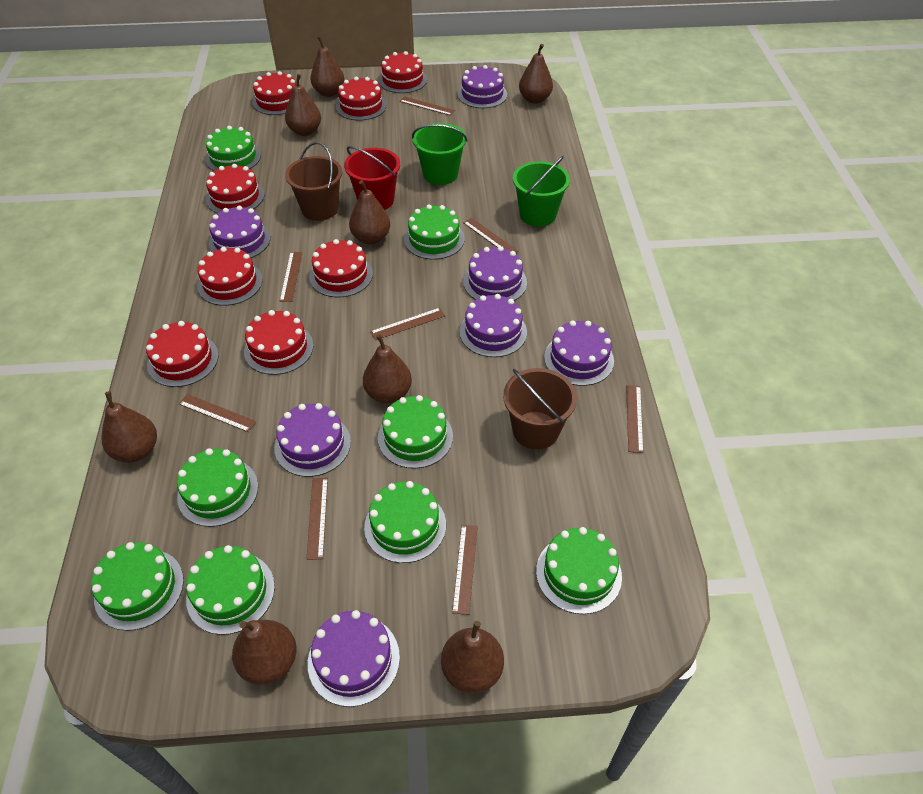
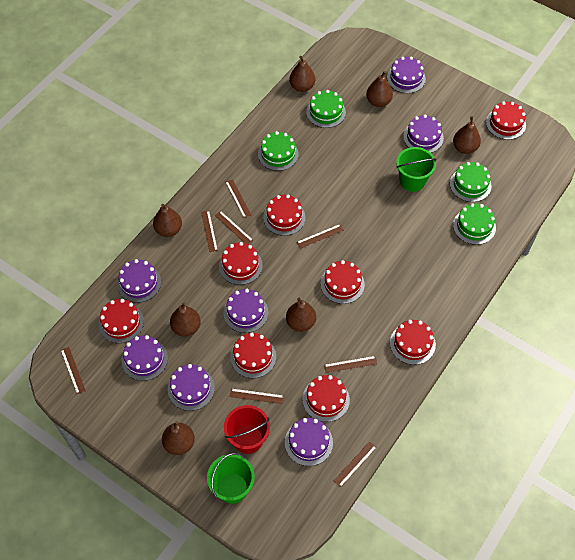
brown bucket: [285,142,342,221] [503,368,577,450] = 2 -> none = 0
brown pear: [102,391,157,462] [232,620,297,685] [285,74,321,136] [310,36,344,97] [349,180,390,244] [363,334,412,403] [441,621,504,693] [519,44,553,104] = 8 -> [153,204,182,237] [162,421,195,455] [170,302,201,337] [286,298,316,332] [289,56,315,92] [366,71,393,107] [453,116,481,154] = 7
green cake: [91,542,184,631] [177,448,258,527] [186,545,275,635] [205,126,261,171] [364,481,446,563] [378,395,453,469] [404,205,465,260] [536,527,622,614] = 8 -> [258,131,299,171] [306,90,346,128] [450,162,492,202] [453,203,496,245] = 4

